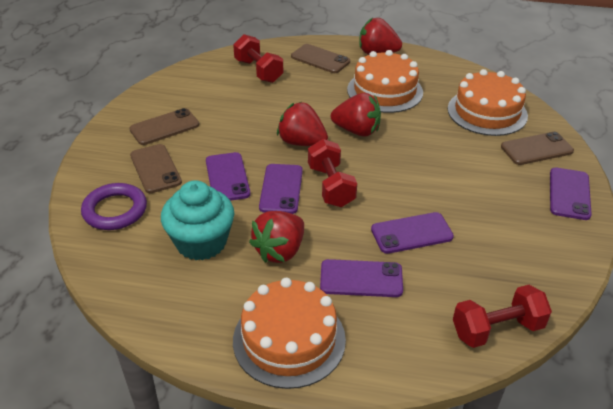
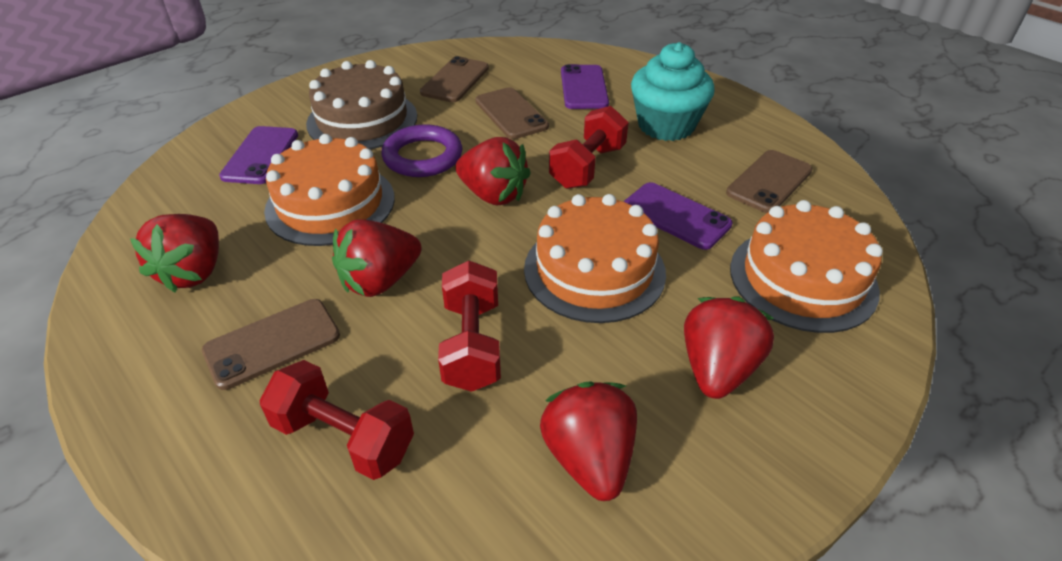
brown cake: none = 0 -> [306,60,417,149] = 1
purple phone: [206,152,251,201] [259,164,303,214] [320,259,403,297] [371,212,454,254] [550,168,592,220] = 5 -> [219,126,298,184] [561,64,609,109] [624,182,733,250] = 3
red strawberry: [249,211,304,263] [277,102,328,146] [331,93,381,137] [359,18,402,54] = 4 -> [130,214,219,293] [332,219,422,297] [455,137,531,205] [540,381,637,501] [684,296,774,399] = 5

